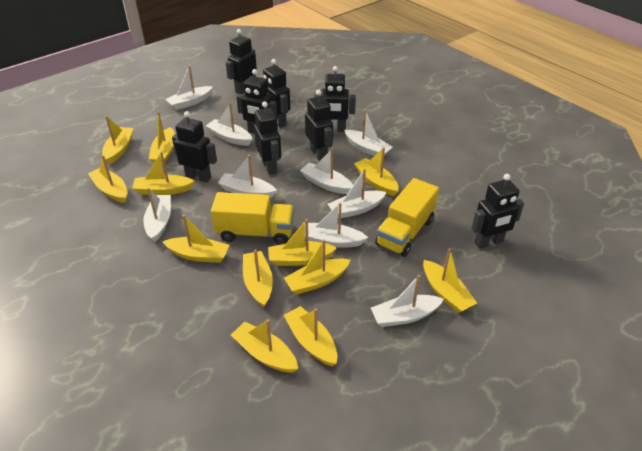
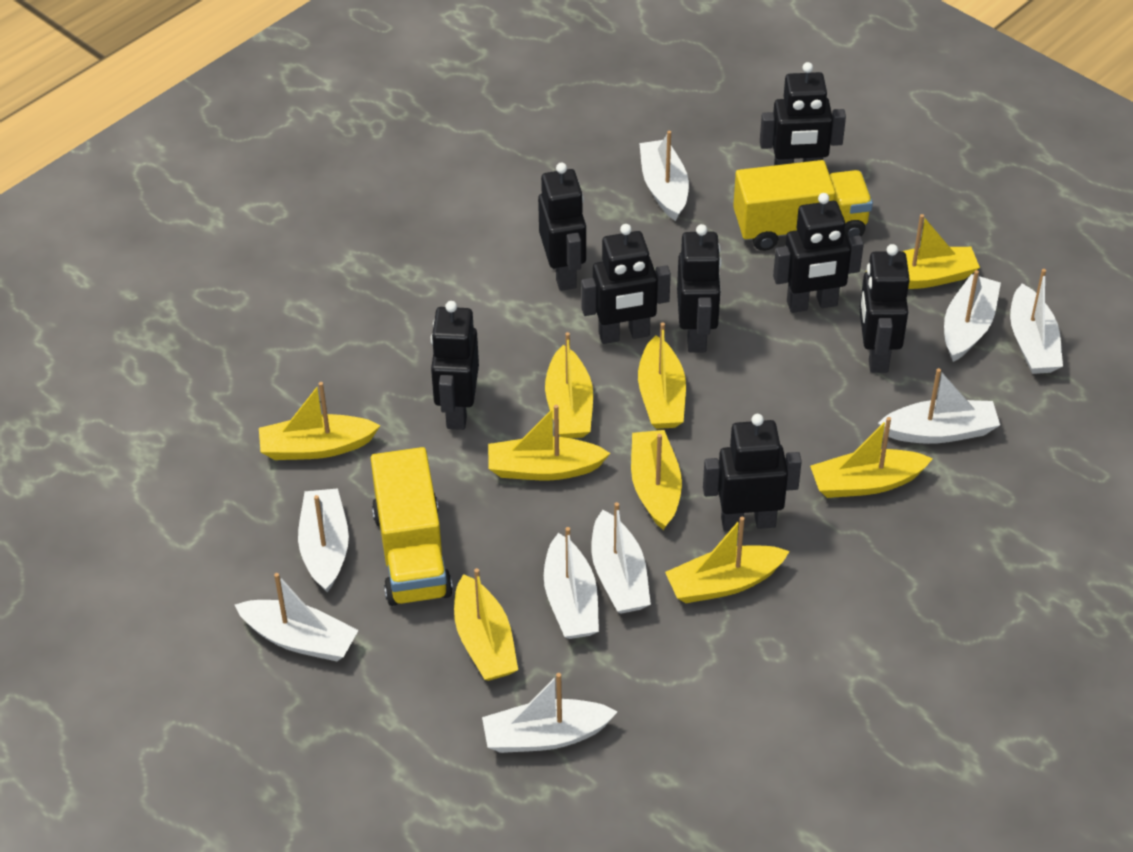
yellow boat: [88,155,128,203] [102,116,134,165] [132,152,194,195] [149,111,175,163] [162,215,229,263] [231,319,298,373] [243,250,273,308] [268,219,337,266] [284,239,351,294] [284,306,337,366] [354,147,399,196] [423,248,477,313] = 12 -> [259,382,380,460] [454,568,518,681] [488,405,611,480] [545,332,593,438] [631,430,682,530] [638,322,686,429] [665,517,790,603] [810,417,933,498] [866,214,980,289] = 9

